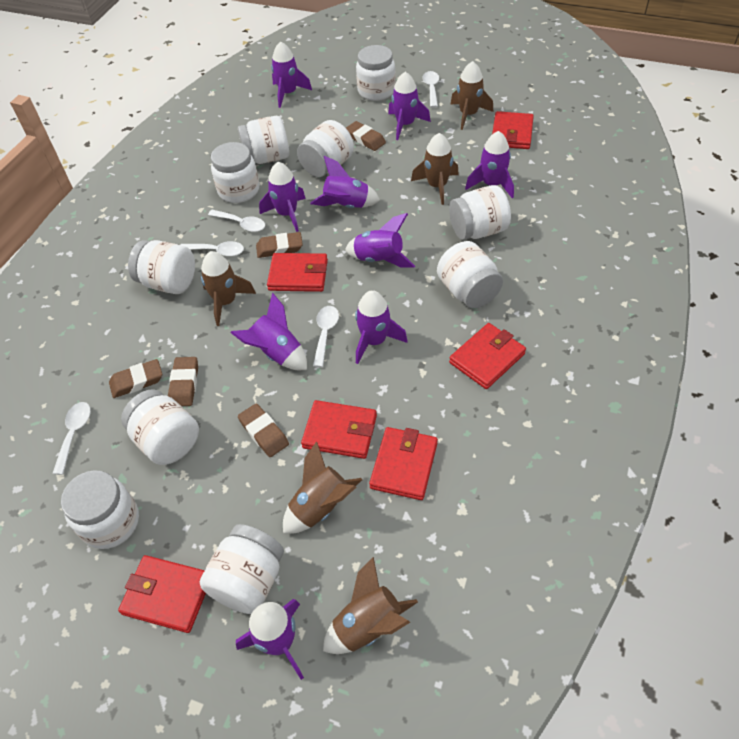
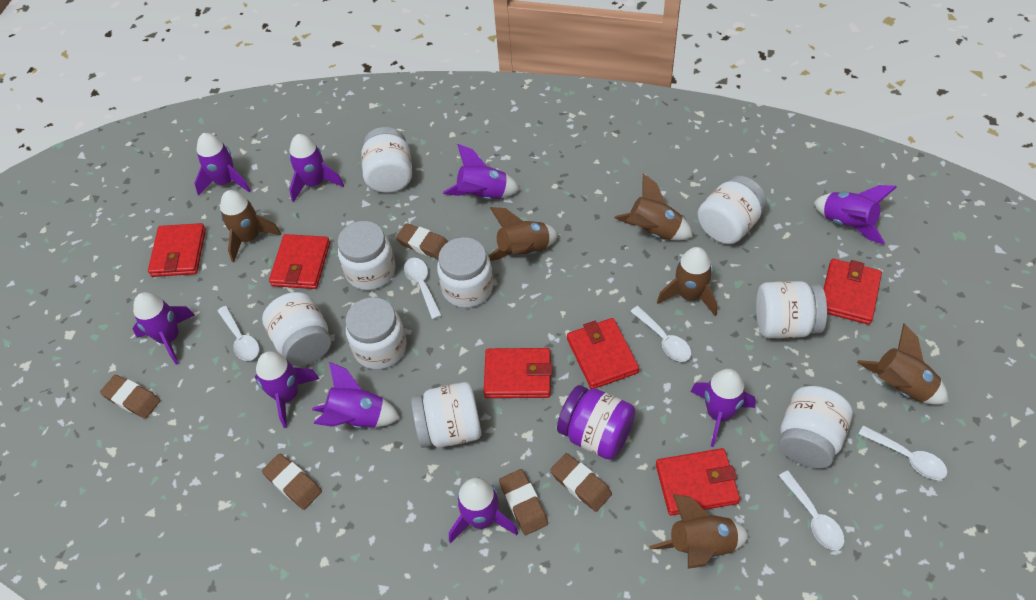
brown rocket: [201,251,256,326] [283,441,362,534] [323,556,418,654] [411,133,459,205] [451,61,493,130] = 5 -> [220,190,281,262] [488,207,559,261] [615,174,693,241] [649,494,749,569] [657,247,717,316] [857,323,948,405] = 6
purple jar: none = 0 -> [557,385,635,460] = 1
white jar: [61,470,139,549] [121,389,199,465] [128,240,195,294] [200,524,284,614] [211,142,260,203] [238,116,289,164] [297,120,354,177] [356,45,396,101] [437,241,503,308] [449,185,511,240] = 10 -> [262,292,331,366] [338,221,396,290] [345,297,407,370] [361,127,412,193] [411,382,481,448] [437,237,493,308] [697,176,767,244] [756,281,827,339] [779,386,853,468] = 9

